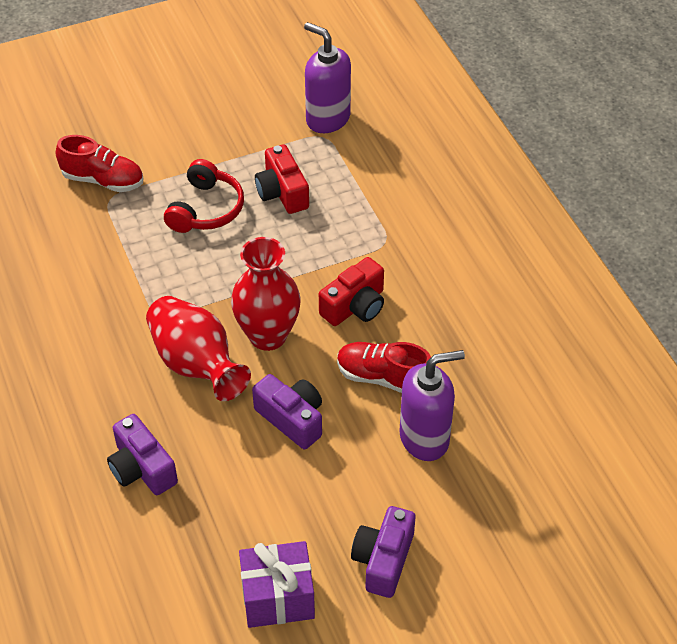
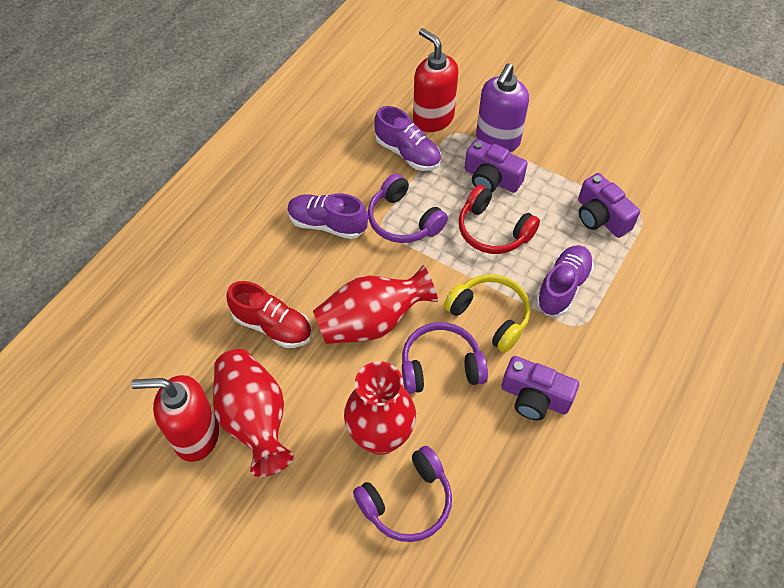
purple gift: [239,541,315,628] = 1 -> none = 0
purple headphones: none = 0 -> [353,446,452,542] [368,174,448,243] [402,322,488,394] = 3
purple shoe: none = 0 -> [287,193,368,239] [374,106,441,171] [536,245,594,316] = 3
purple soap dispenser: [304,22,351,133] [400,350,465,461] = 2 -> [476,63,529,152] = 1
red camera: [255,144,309,214] [319,257,384,326] = 2 -> none = 0
red shoe: [56,135,144,192] [337,342,431,393] = 2 -> [226,281,312,348] = 1
red soap dispenser: none = 0 -> [131,375,219,462] [413,28,458,132] = 2
red vase: [146,296,251,401] [231,237,301,351] = 2 -> [213,349,294,477] [313,265,438,344] [344,361,416,455] = 3
yellow headphones: none = 0 -> [444,274,530,353] = 1

